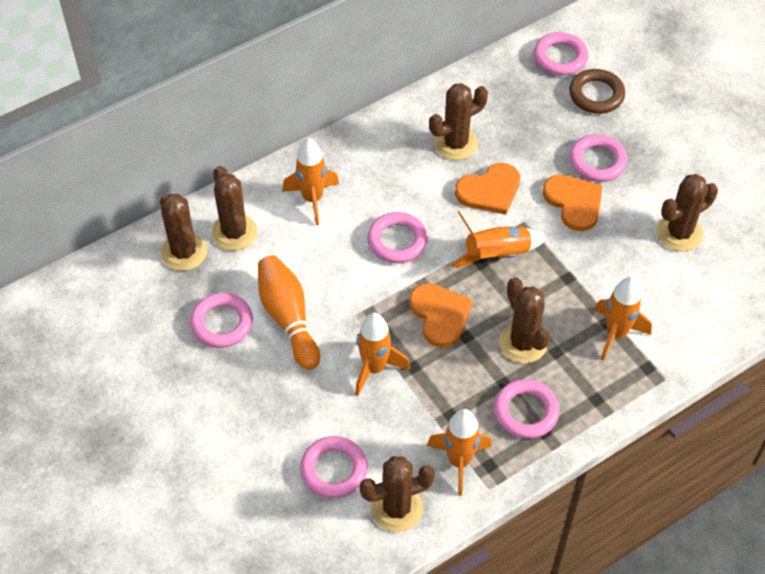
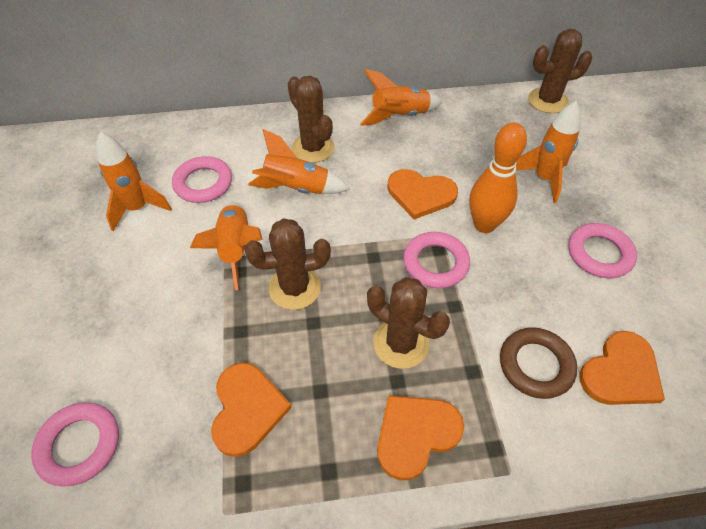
brown cactus: [160,194,207,271] [211,166,257,251] [359,456,435,532] [429,83,488,160] [499,277,550,363] [657,174,718,251] = 6 -> [245,218,331,310] [288,76,335,163] [367,277,450,369] [528,29,592,113] = 4
orange heart: [409,283,473,347] [455,163,520,215] [543,175,603,231] = 3 -> [211,363,292,457] [377,395,464,480] [387,169,458,219] [579,331,665,405] = 4
pink ring: [190,293,253,348] [300,436,367,498] [367,212,428,263] [494,379,560,439] [534,32,588,76] [570,134,628,182] = 6 -> [31,402,119,487] [172,156,232,203] [403,232,470,288] [568,223,637,278] = 4

